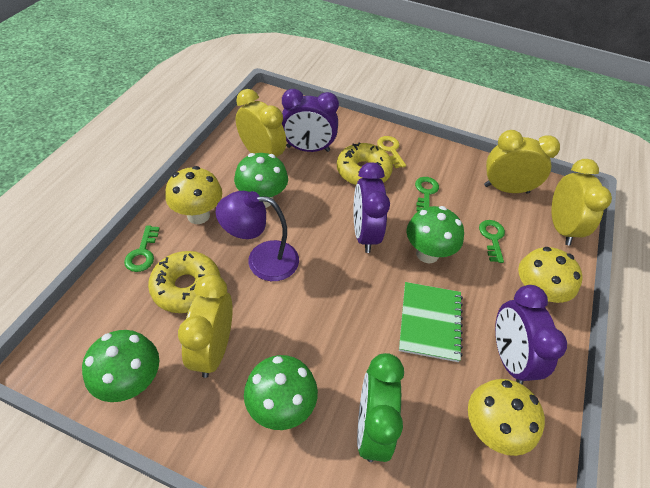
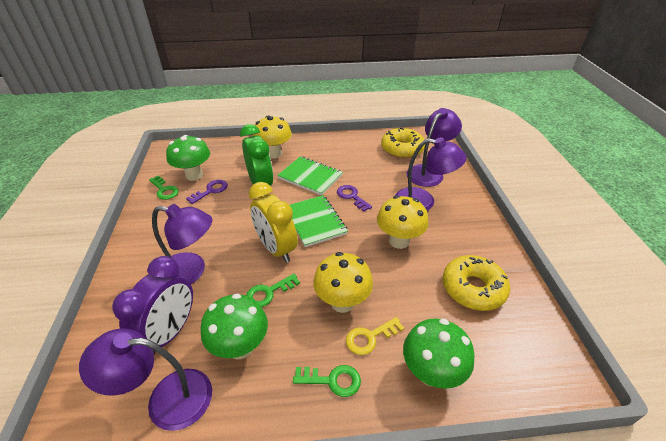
green mushroom: [82,330,159,402] [234,153,288,208] [244,355,318,430] [407,206,464,263] = 4 -> [166,135,210,181] [201,293,268,359] [403,319,475,389] = 3
green notebook: [399,282,463,362] = 1 -> [277,156,343,195] [290,195,348,247] = 2
purple clock: [282,89,339,152] [353,162,390,253] [495,285,567,385] = 3 -> [112,256,193,355] = 1
purple key: none = 0 -> [186,180,228,204] [337,185,372,212] = 2
purple lamp: [216,191,299,281] = 1 -> [79,328,212,431] [152,204,212,284] [395,137,467,211] [406,108,462,187] = 4
yellow clock: [178,274,233,378] [236,89,286,157] [484,130,560,194] [551,159,612,245] = 4 -> [249,182,298,263] = 1

